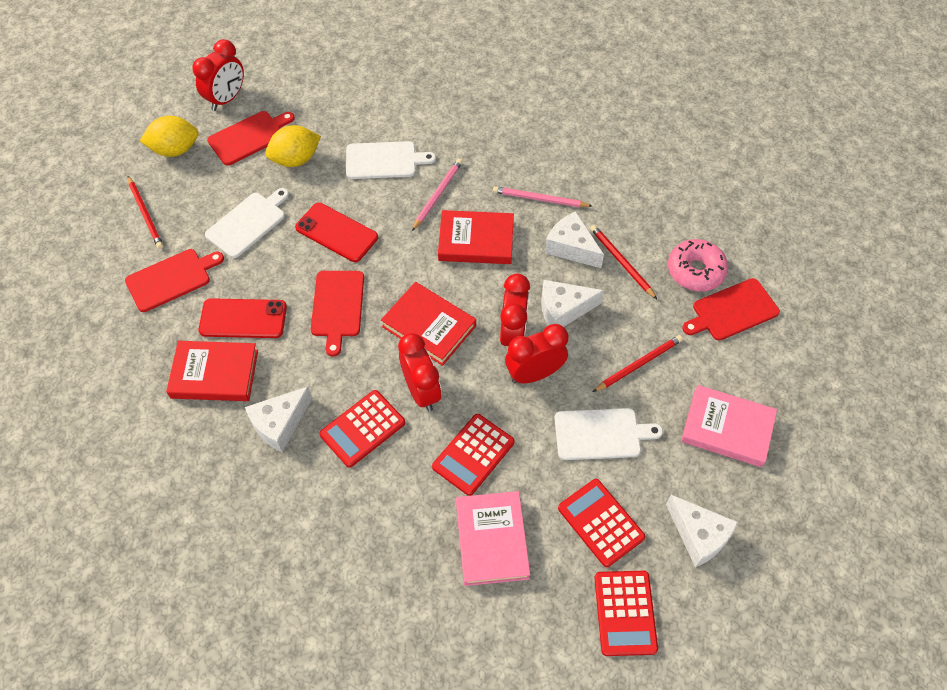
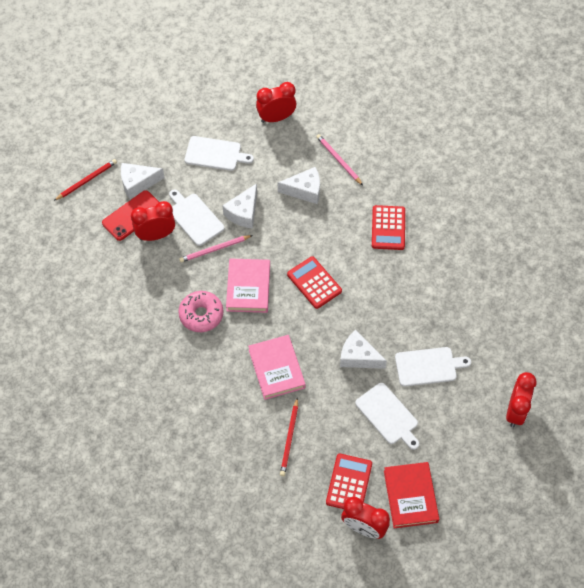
red book: [166,341,258,401] [381,282,476,366] [438,210,514,264] = 3 -> [384,462,439,528] = 1
red calculator: [319,390,405,468] [432,414,515,496] [558,479,645,567] [595,571,658,656] = 4 -> [287,256,342,309] [326,454,372,509] [372,205,405,250] = 3
red cutting board: [125,249,224,312] [207,111,295,166] [311,271,364,357] [682,278,780,341] = 4 -> none = 0
red pencil: [128,176,163,249] [590,225,657,299] [593,335,683,392] = 3 -> [54,159,117,201] [280,397,298,476] = 2
red phone: [199,298,287,338] [295,203,378,262] = 2 -> [102,190,159,241] = 1
white cutting board: [205,188,289,258] [346,141,436,179] [554,408,663,460] = 3 -> [169,189,224,246] [185,136,254,171] [355,383,419,450] [395,347,471,387] = 4
yellow lemon: [140,116,199,157] [265,125,321,167] = 2 -> none = 0

